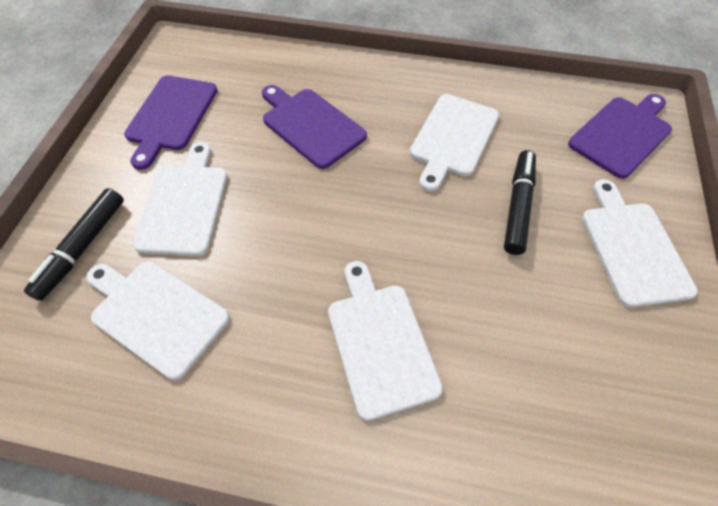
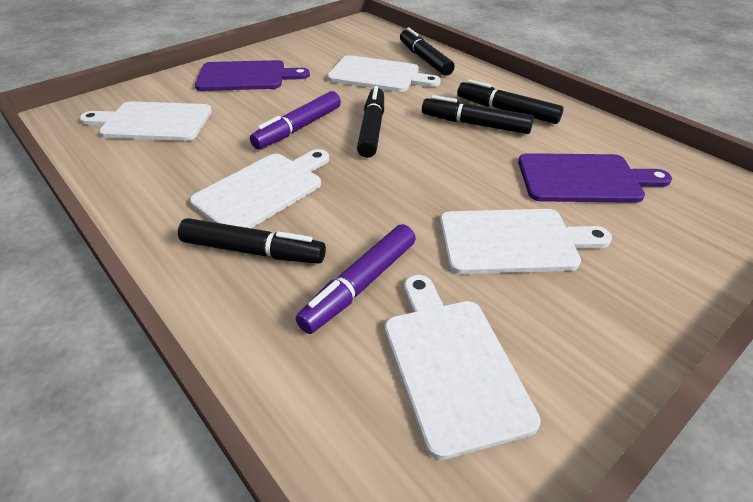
black marker: [24,188,124,301] [504,150,536,255] = 2 -> [178,218,326,264] [357,86,384,158] [400,27,455,76] [422,95,534,134] [457,79,564,124] = 5
purple cutting board: [124,75,217,170] [262,85,367,169] [568,94,672,179] = 3 -> [195,60,310,91] [518,153,672,203] = 2
purple marker: none = 0 -> [250,91,341,149] [296,224,416,334] = 2

